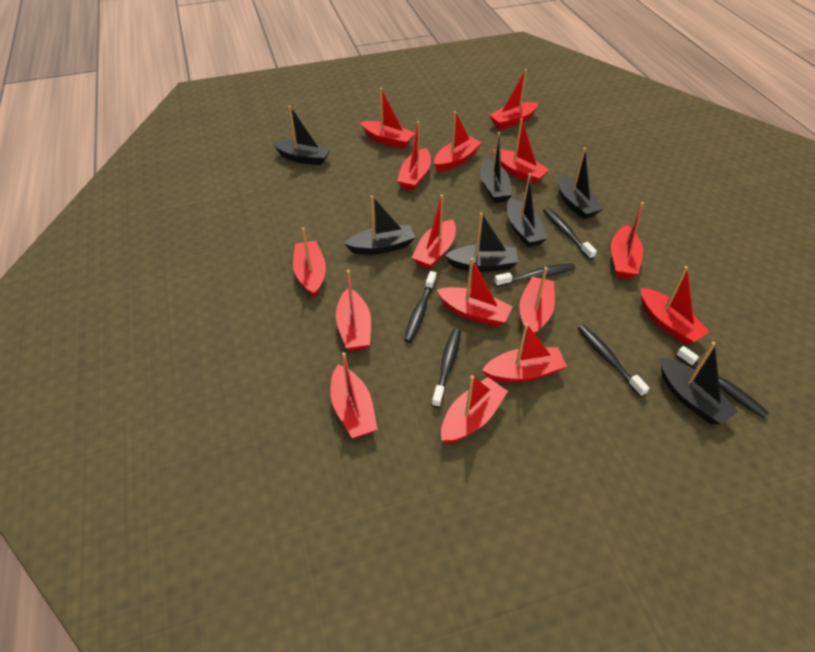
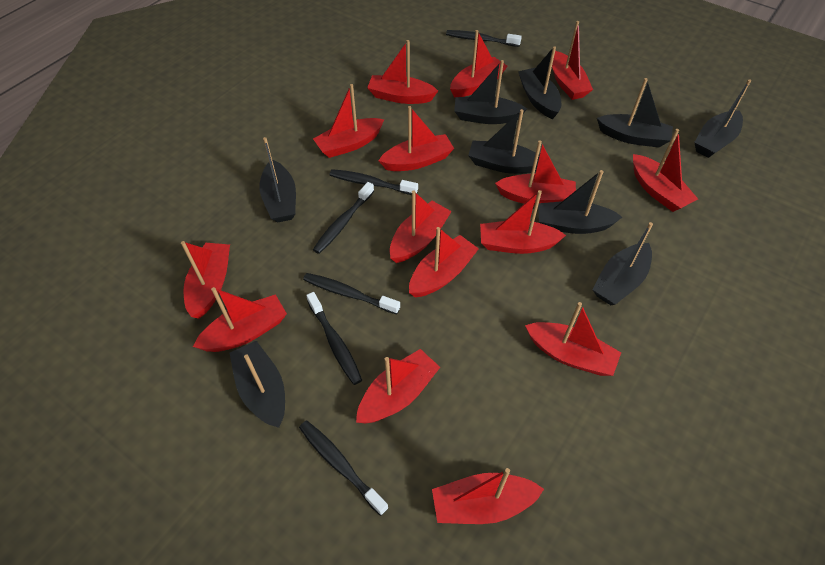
black boat: [272,106,331,165] [344,195,415,255] [445,213,518,272] [480,132,512,203] [507,173,548,247] [557,147,603,219] [660,342,738,424] = 7 -> [230,341,285,428] [259,137,296,222] [454,60,527,124] [468,109,540,174] [518,46,561,119] [538,170,622,234] [592,222,653,305] [597,78,673,147] [694,79,751,158] = 9

